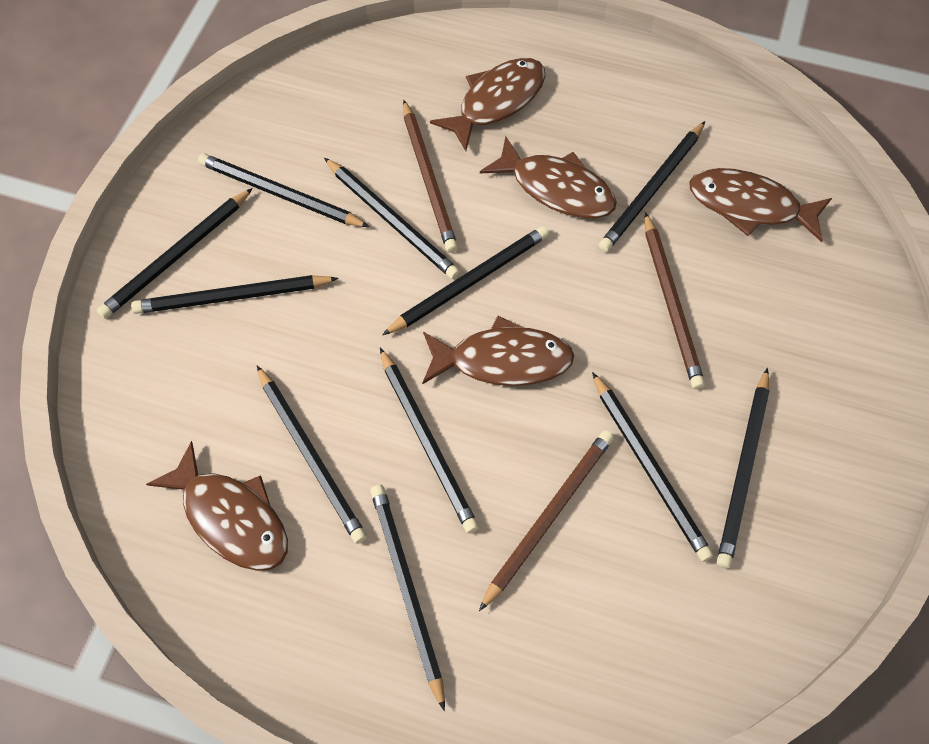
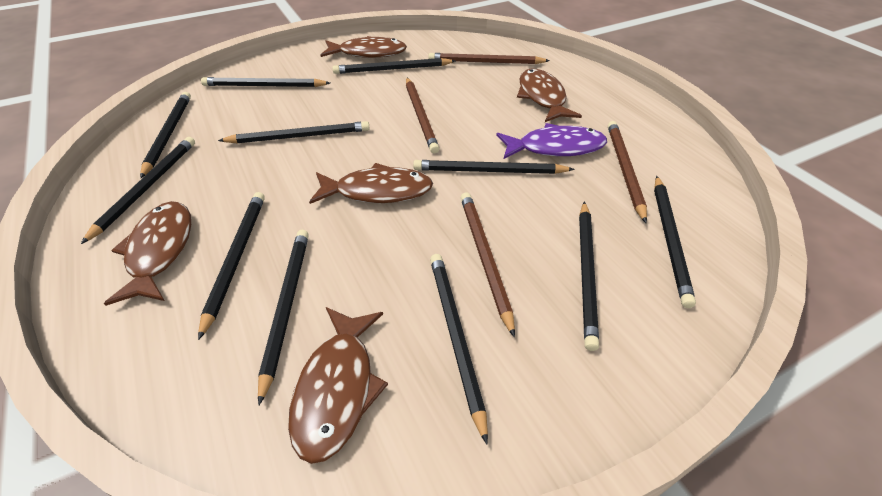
brown pencil: [403,100,458,253] [479,430,614,611] [645,212,705,389] = 3 -> [406,78,439,154] [428,53,550,64] [461,192,515,338] [608,121,647,223] = 4
purple fish: none = 0 -> [496,123,607,159] = 1

